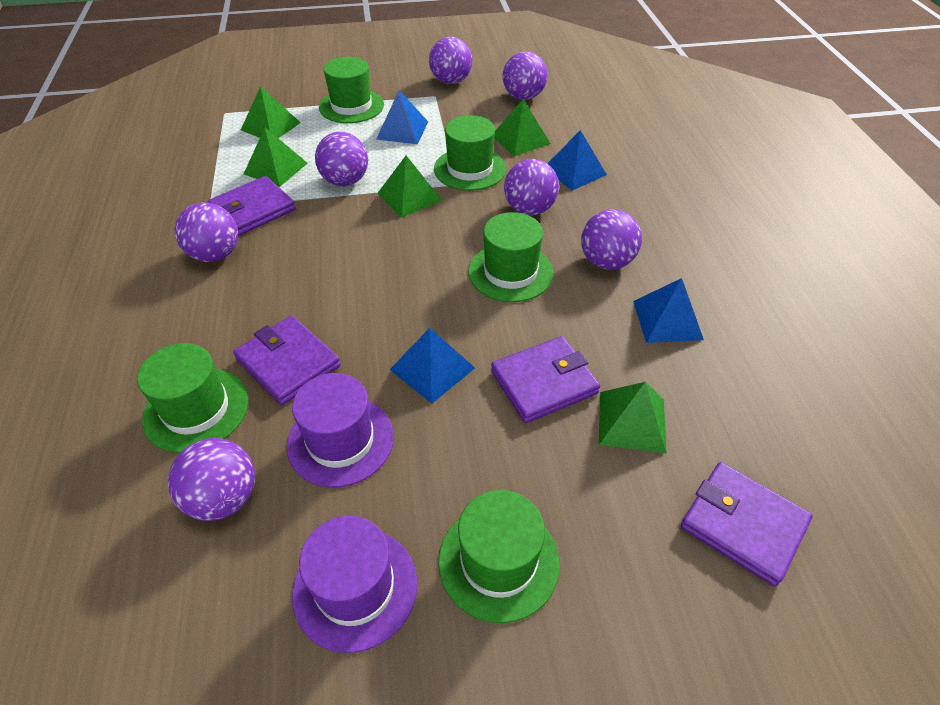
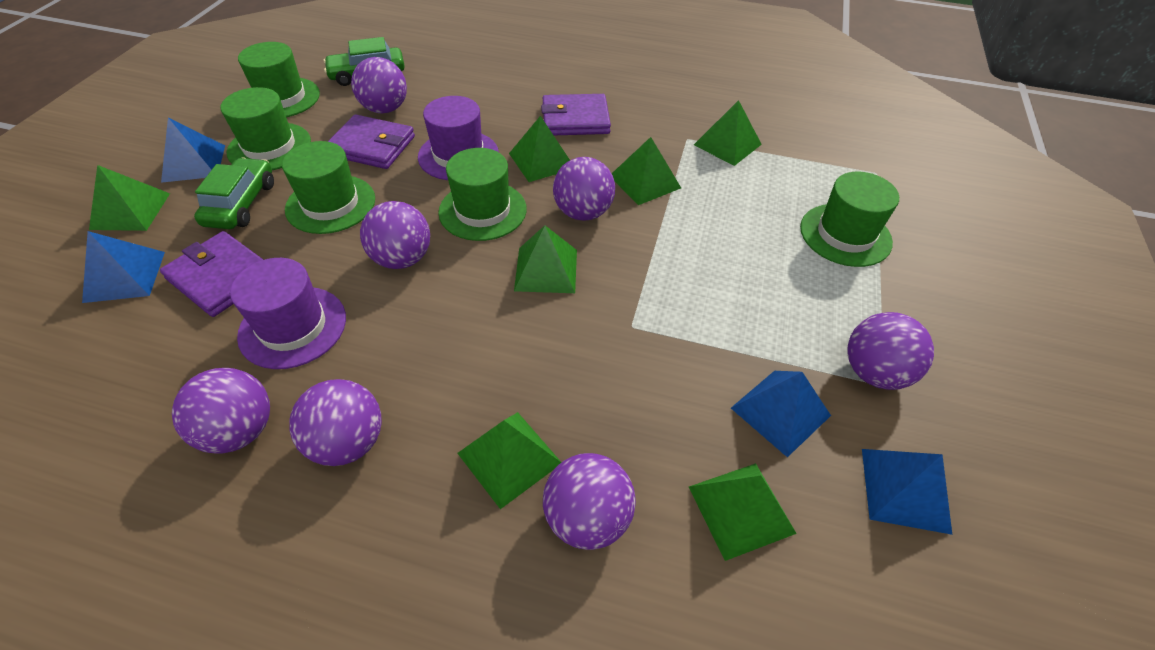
green car: none = 0 -> [194,158,274,229] [324,37,405,86] = 2
green pyramid: [241,86,301,138] [244,128,308,187] [377,155,442,218] [495,99,550,156] [599,382,667,454] = 5 -> [89,165,170,231] [457,412,561,509] [509,116,570,182] [514,226,577,293] [612,137,681,205] [689,463,797,561] [694,100,762,166] = 7
purple wallet: [208,176,296,236] [233,316,341,405] [491,336,600,423] [681,462,813,586] = 4 -> [160,231,263,317] [328,114,415,169] [541,94,611,135] = 3

